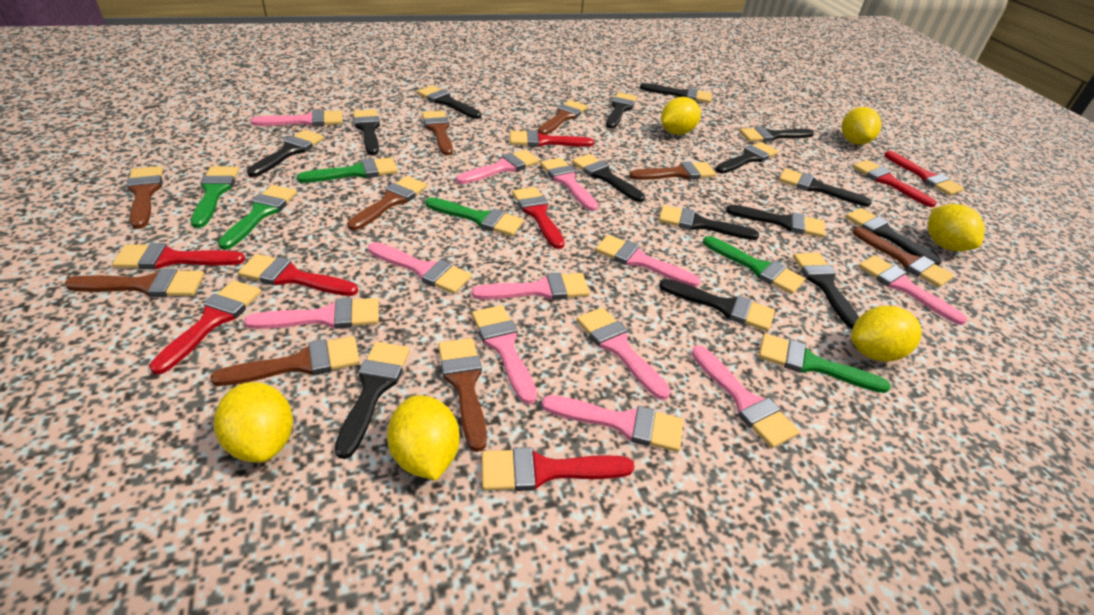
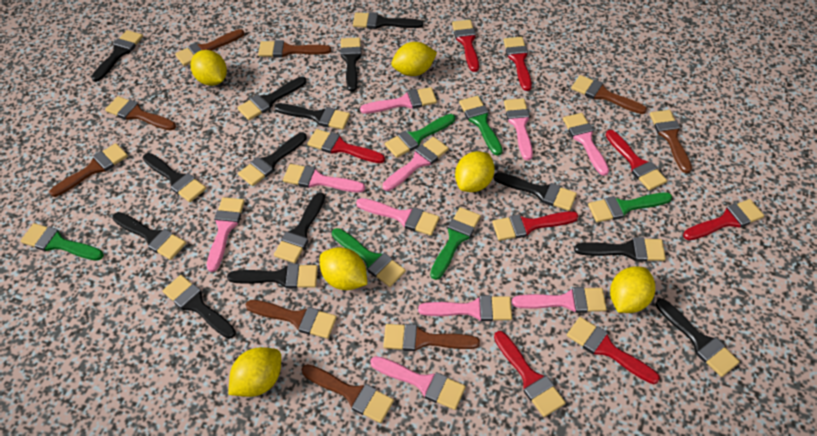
black brush: [247,130,324,177] [335,342,410,459] [353,109,380,155] [417,85,481,119] [572,154,645,202] [606,92,637,129] [640,83,712,103] [659,205,759,240] [659,279,775,331] [715,142,778,174] [726,204,825,238] [739,127,814,142] [779,168,872,207] [793,253,859,329] [846,208,941,265] = 15 -> [91,30,143,82] [112,212,186,260] [143,153,206,202] [163,275,236,339] [227,264,318,288] [237,76,306,120] [238,132,307,186] [274,103,350,130] [274,192,325,263] [340,38,361,92] [353,12,423,29] [494,172,577,211] [574,237,666,261] [656,299,740,377] = 14
pink brush: [244,298,379,329] [251,110,343,126] [368,242,472,294] [456,150,540,184] [472,273,590,300] [472,305,537,404] [540,158,598,211] [542,395,683,452] [577,307,671,400] [595,235,701,287] [691,345,800,448] [858,255,967,325] = 12 -> [207,197,245,272] [283,164,365,193] [356,198,439,236] [360,87,437,114] [370,356,466,410] [383,137,449,191] [418,295,512,321] [504,98,533,160] [512,287,607,313] [563,113,609,176] = 10

